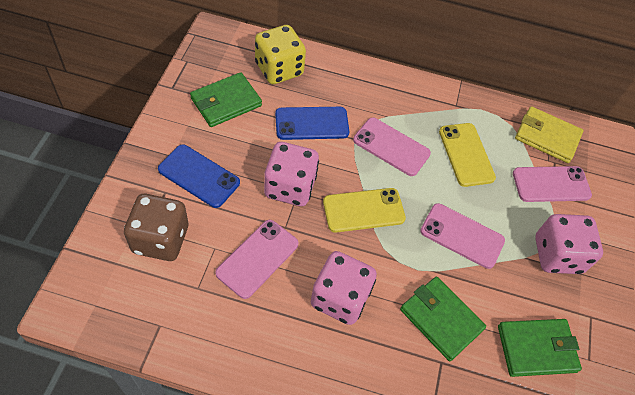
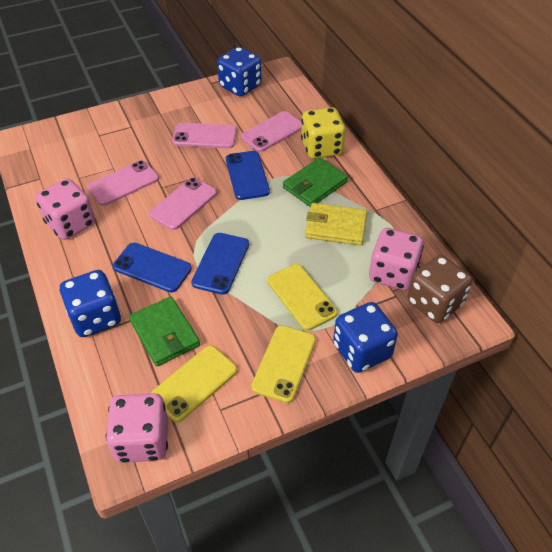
blue dice: none = 0 -> [60,270,121,337] [217,47,262,97] [333,302,398,373] = 3
blue phone: [158,144,240,208] [275,107,349,140] = 2 -> [113,243,192,293] [191,233,249,295] [226,151,270,200] = 3
green wallet: [190,72,262,127] [400,277,486,361] [498,319,582,377] = 3 -> [129,296,200,366] [283,157,348,207] = 2
yellow phone: [323,188,406,233] [439,123,496,187] = 2 -> [151,345,237,422] [251,325,316,403] [267,264,338,331] = 3

